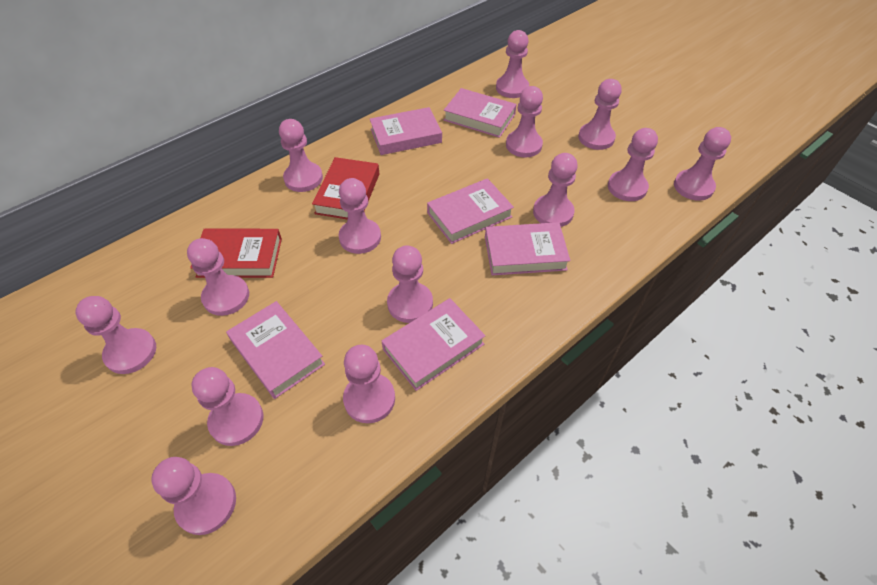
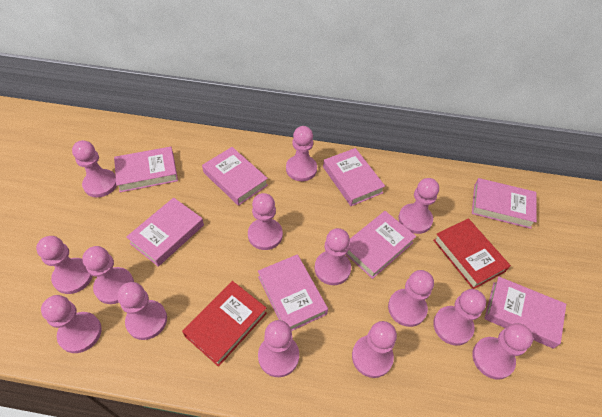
pink book: [226,301,325,399] [370,107,442,155] [382,298,485,391] [427,178,514,244] [444,88,517,138] [485,222,570,275] = 6 -> [114,147,178,192] [126,197,204,267] [202,147,268,206] [258,254,328,331] [323,148,385,206] [346,211,416,279] [472,178,537,229] [484,277,566,349] = 8

